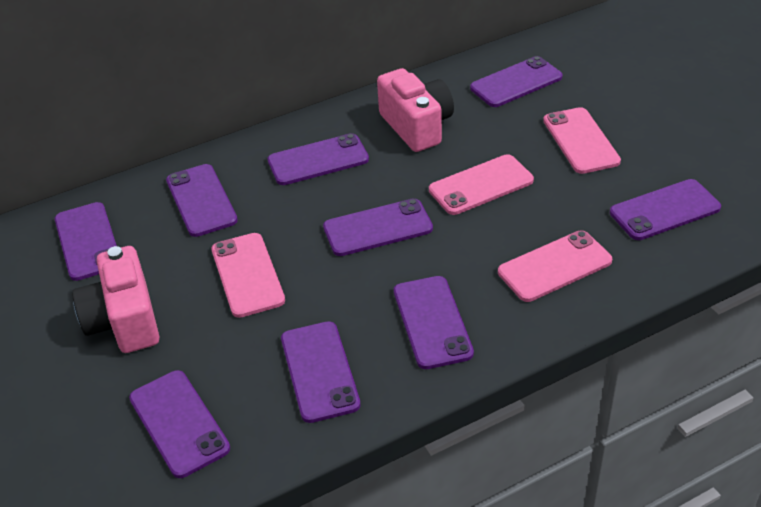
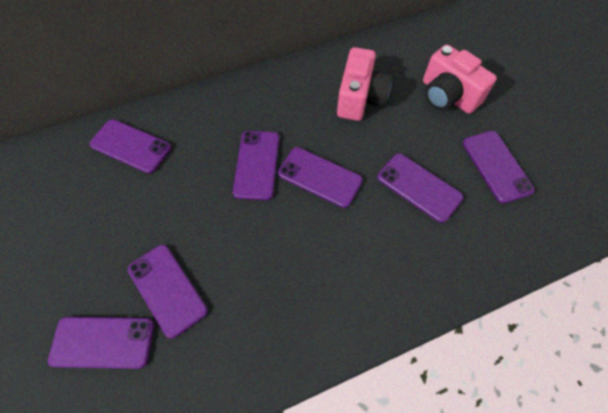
pink phone: [211,233,285,318] [429,154,534,215] [498,231,612,302] [543,107,621,174] = 4 -> none = 0
purple phone: [55,202,117,281] [129,370,230,478] [166,164,238,237] [268,133,369,185] [281,321,361,423] [323,199,433,256] [394,276,474,369] [470,56,563,107] [610,179,721,240] = 9 -> [48,317,154,369] [89,119,171,174] [128,245,208,339] [233,131,279,200] [278,147,363,208] [377,153,463,223] [463,131,535,204] = 7

